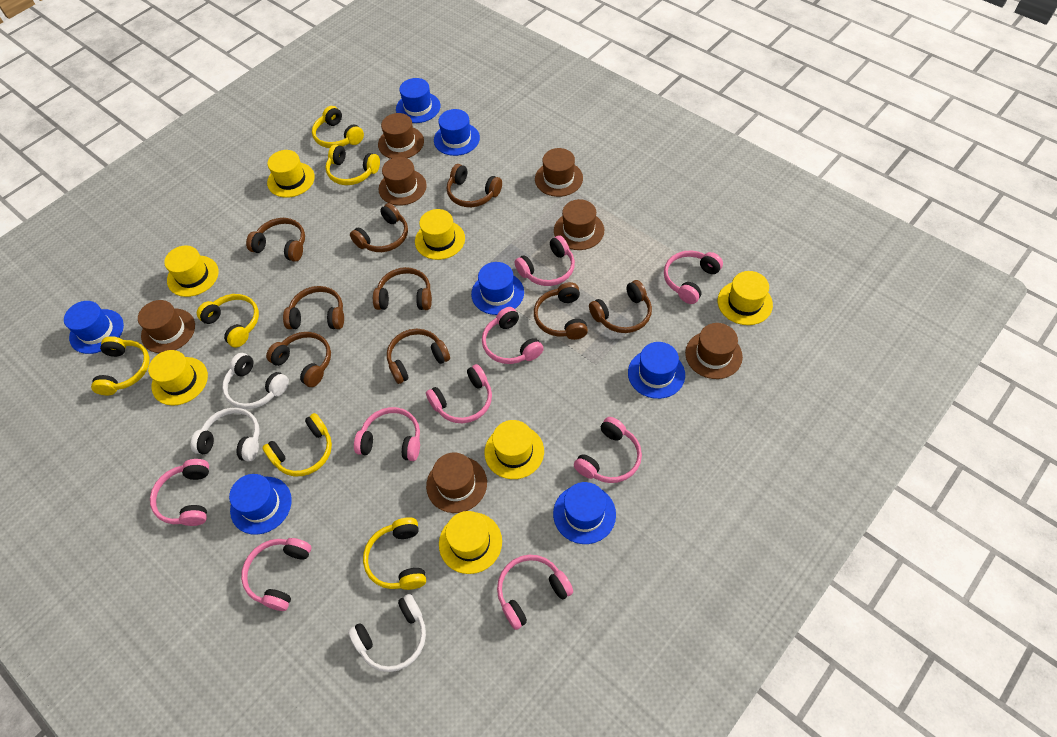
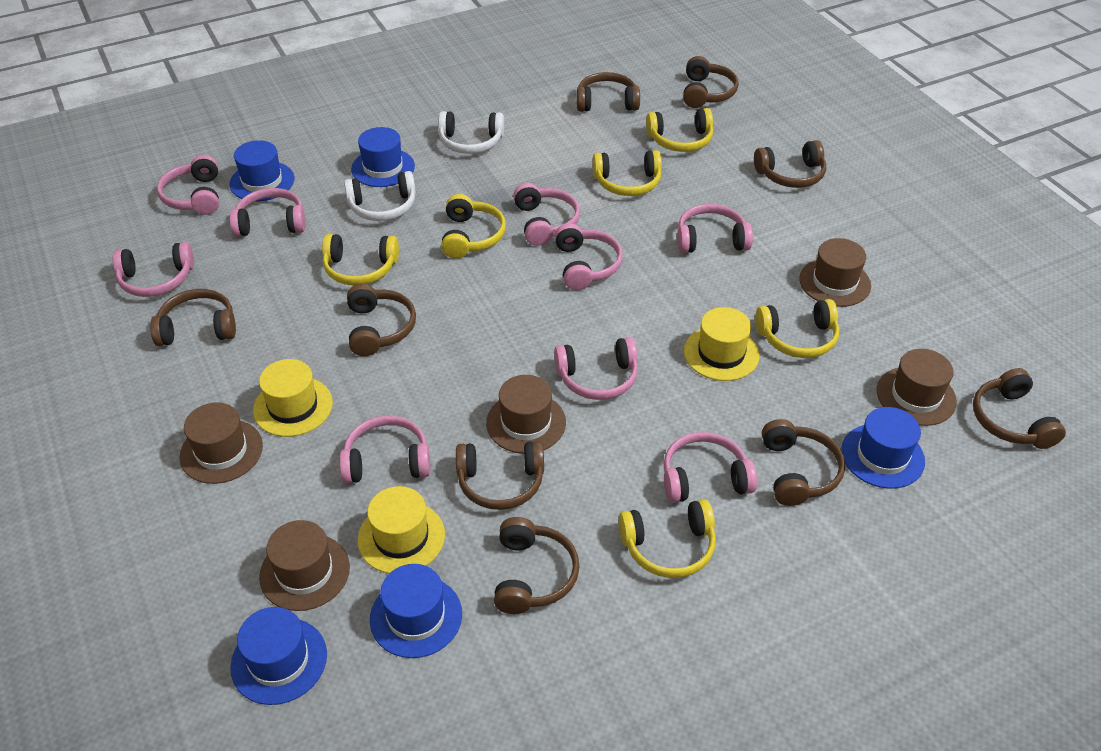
blue hat: [64,301,124,354] [229,474,292,535] [396,78,440,123] [434,109,480,156] [471,262,524,315] [553,482,616,544] [628,342,685,399] = 7 -> [229,140,294,201] [230,607,327,705] [351,127,415,187] [370,564,462,658] [841,407,925,489] = 5
brown hat: [138,300,195,353] [378,113,424,159] [379,157,427,206] [426,453,487,513] [535,148,583,197] [554,199,604,250] [685,323,743,379] = 7 -> [179,402,263,484] [259,520,350,611] [486,375,566,454] [799,238,871,307] [877,349,957,426] = 5
white headphones: [191,408,260,462] [222,353,289,409] [348,594,426,672] = 3 -> [344,171,416,221] [438,111,504,154] = 2
yellow hat: [148,350,208,406] [164,245,219,297] [267,150,315,198] [415,209,465,260] [439,511,502,574] [484,420,544,479] [718,271,773,325] = 7 -> [253,359,333,437] [358,486,445,574] [684,307,760,381] = 3

